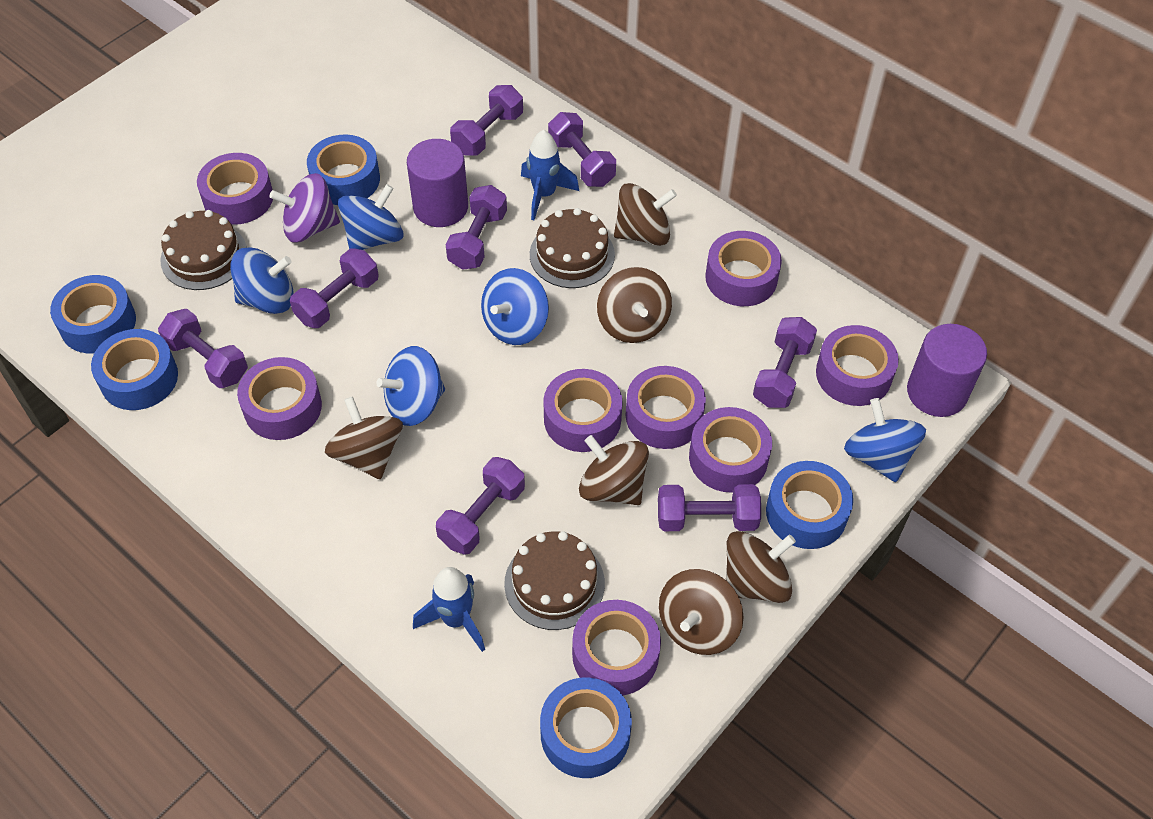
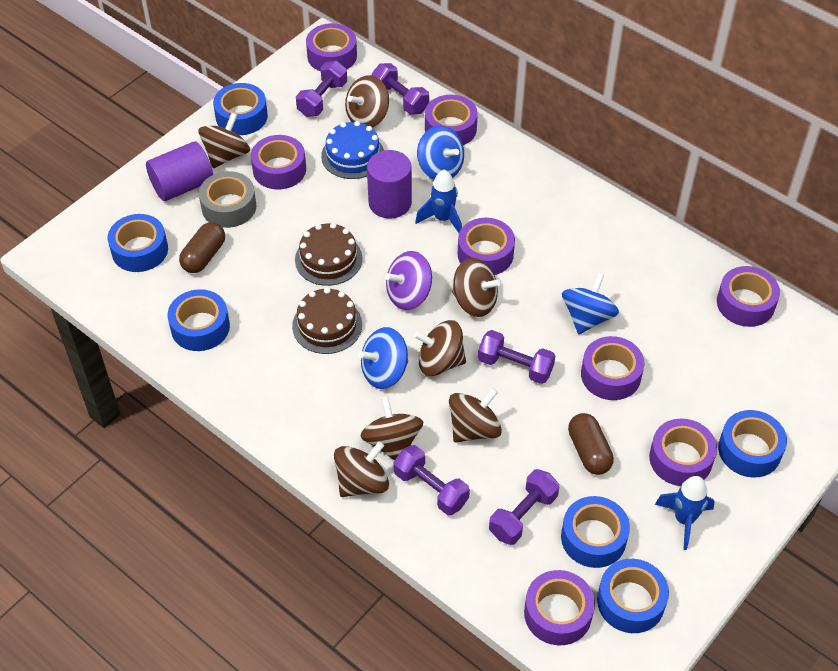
blue cake: none = 0 -> [321,121,384,179] = 1
blue spinning top: [230,247,294,314] [338,184,403,250] [376,346,445,426] [481,268,549,345] [844,398,926,482] = 5 -> [359,327,408,389] [417,126,464,180] [562,273,619,334] = 3
blue tape: [50,275,136,353] [91,329,178,410] [307,135,380,205] [540,677,632,778] [766,461,853,549] = 5 -> [108,214,168,272] [168,289,230,351] [213,83,268,135] [561,496,630,568] [597,559,669,633] [718,410,787,478] = 6
brown cake: [160,210,247,290] [504,531,605,630] [530,208,615,288] = 3 -> [292,287,362,354] [295,223,362,286] = 2
brown capsule: none = 0 -> [179,222,225,273] [568,413,614,475] = 2
brown spinning top: [325,396,403,479] [579,435,649,505] [597,267,672,343] [614,183,677,246] [659,569,744,655] [726,531,796,603] = 6 -> [198,113,250,168] [334,442,389,497] [345,75,389,128] [360,396,423,461] [414,320,466,376] [449,388,502,443] [452,258,501,317] = 7
grey tape: none = 0 -> [199,171,257,228] = 1
purple dumbbell: [158,309,248,388] [290,248,379,328] [436,457,525,555] [446,185,507,270] [450,85,523,156] [548,112,616,187] [658,484,761,531] [753,317,817,408] = 8 -> [296,61,347,117] [372,63,429,115] [393,445,470,515] [478,330,555,384] [489,469,560,545] = 5

